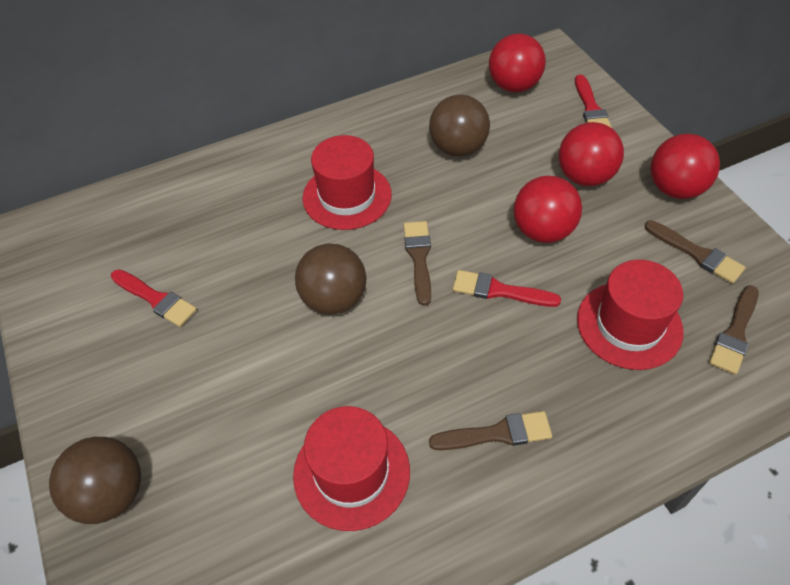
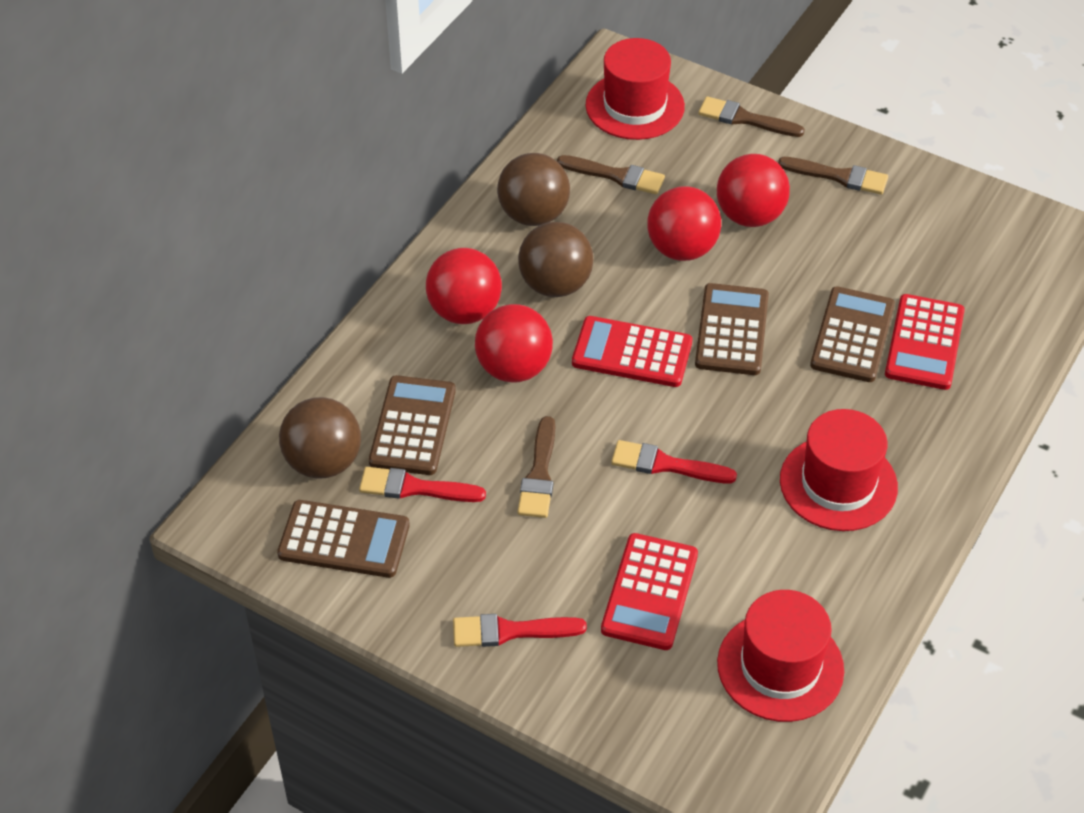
brown calculator: none = 0 -> [277,500,410,578] [369,375,456,475] [695,283,769,375] [810,286,895,382] = 4
red calculator: none = 0 -> [572,316,692,387] [601,533,698,650] [885,294,965,390] = 3

